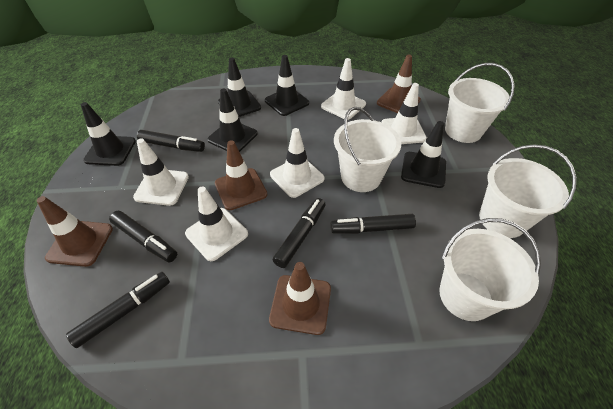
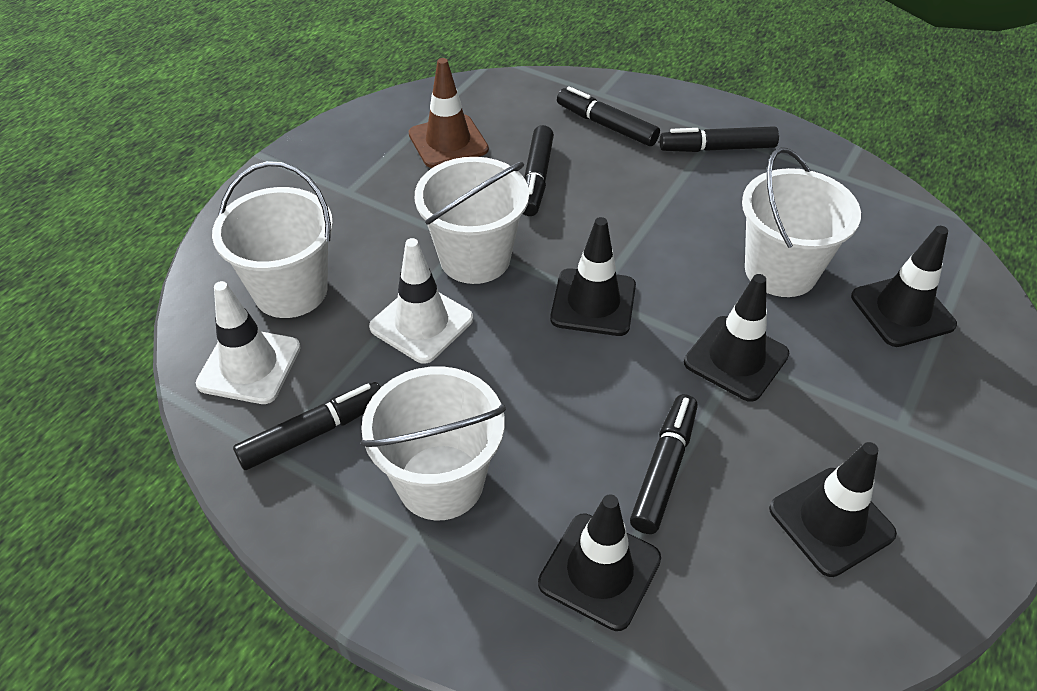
brown traffic cone: [37,196,113,267] [215,140,267,210] [269,262,331,335] [377,55,421,113] = 4 -> [408,58,489,168] = 1
white traffic cone: [133,138,189,206] [185,186,248,261] [270,128,325,198] [321,58,366,120] [382,83,427,144] = 5 -> [196,281,301,404] [369,238,473,364] = 2

